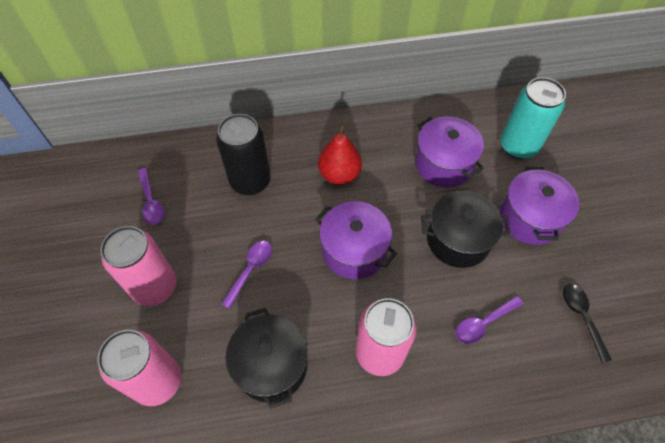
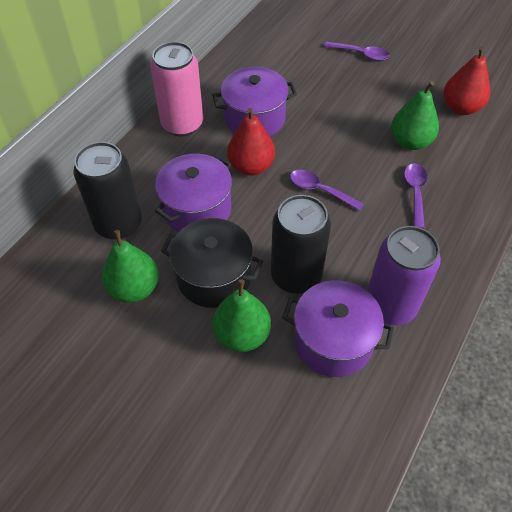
black can: [216,114,271,195] = 1 -> [73,142,142,240] [271,195,331,294] = 2
black pot: [226,308,308,409] [421,191,511,268] = 2 -> [161,218,263,308] = 1
black spoon: [563,284,612,363] = 1 -> none = 0
green pear: none = 0 -> [102,230,159,303] [212,279,271,352] [391,81,439,150] = 3
pink can: [98,330,181,406] [101,226,177,306] [356,298,417,376] = 3 -> [150,42,203,137] = 1
purple can: none = 0 -> [367,226,441,325] = 1
red pear: [318,125,362,185] = 1 -> [227,108,275,176] [443,46,490,115] = 2
turquoise can: [500,77,566,159] = 1 -> none = 0

